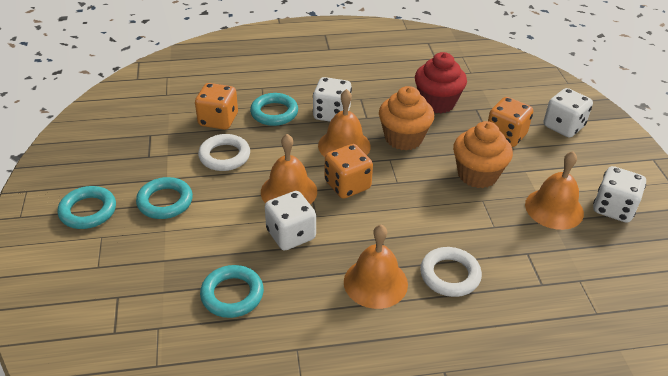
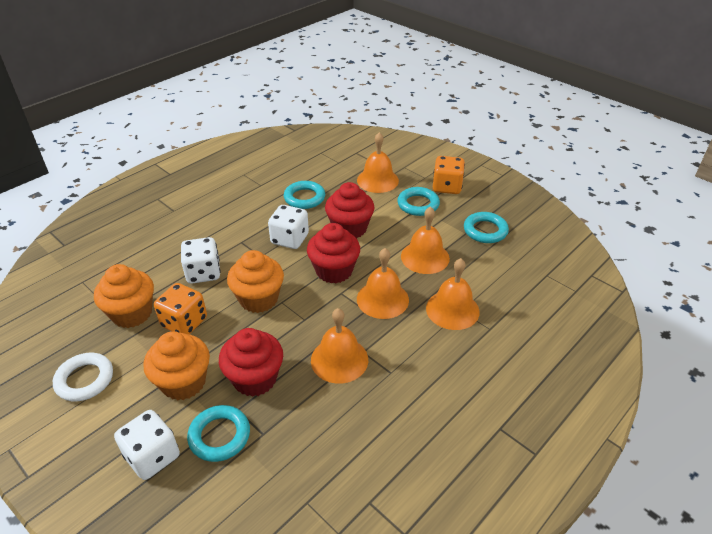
orange bell: [261,134,317,205] [318,89,371,157] [344,224,408,309] [525,151,584,230] = 4 -> [311,308,368,384] [357,132,399,193] [357,248,409,319] [401,206,450,274] [426,258,480,330] = 5
orange cupcake: [379,86,434,151] [453,121,513,188] = 2 -> [94,264,154,328] [143,331,210,400] [227,250,284,313] = 3
orange dice: [195,83,238,130] [324,144,373,199] [488,97,533,147] = 3 -> [154,283,207,335] [433,156,465,194] = 2
red cupcake: [415,52,467,113] = 1 -> [219,328,283,397] [307,223,360,283] [325,182,375,238] = 3
white dice: [265,191,316,251] [313,77,352,122] [543,88,593,138] [593,166,646,223] = 4 -> [114,410,180,480] [181,237,221,284] [268,205,309,249] = 3
white ring: [198,134,250,171] [420,247,482,297] = 2 -> [53,353,113,401] = 1

